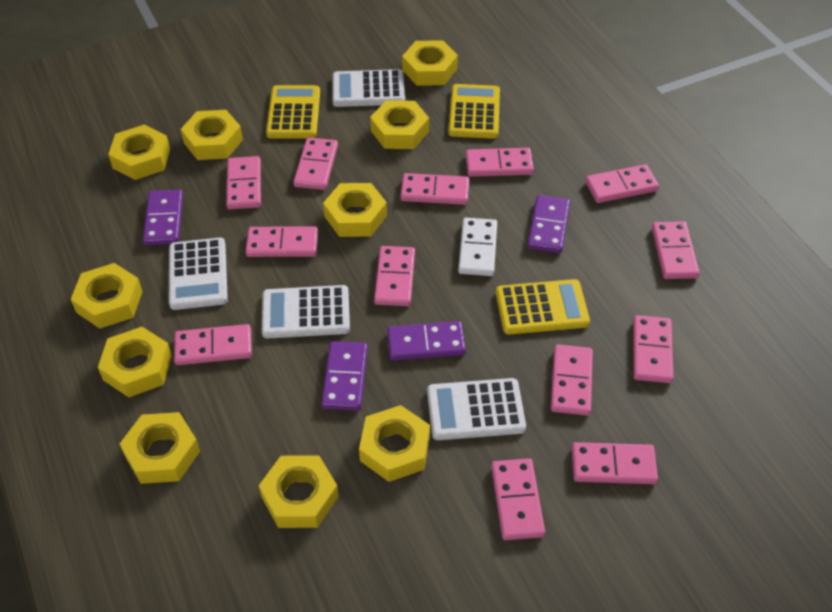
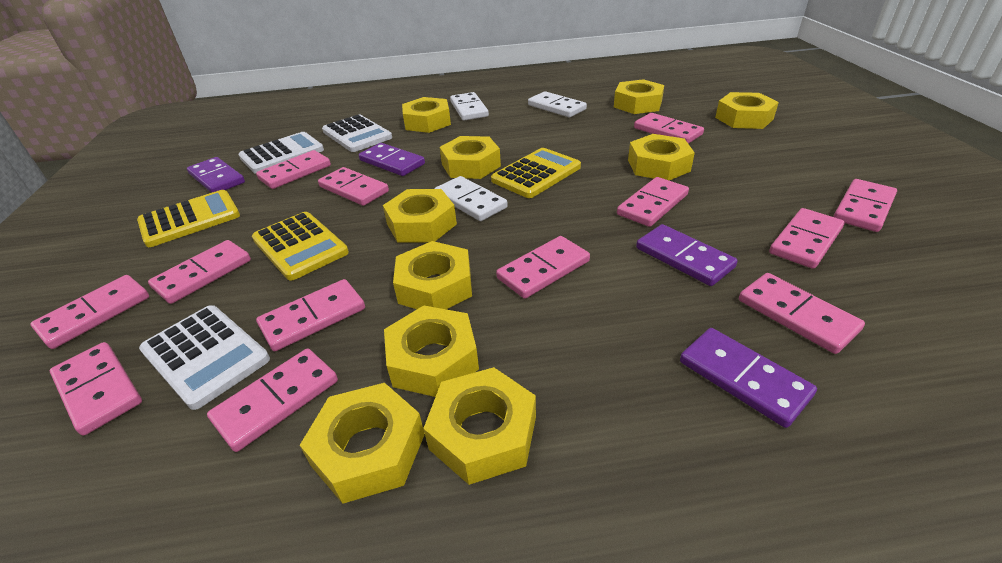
white calculator: [169,238,228,310] [262,285,350,338] [332,69,405,107] [427,378,526,440] = 4 -> [139,305,270,410] [238,132,324,173] [322,114,392,152] = 3
white domino: [458,218,497,276] = 1 -> [434,176,508,221] [450,92,489,121] [528,91,587,117] = 3

